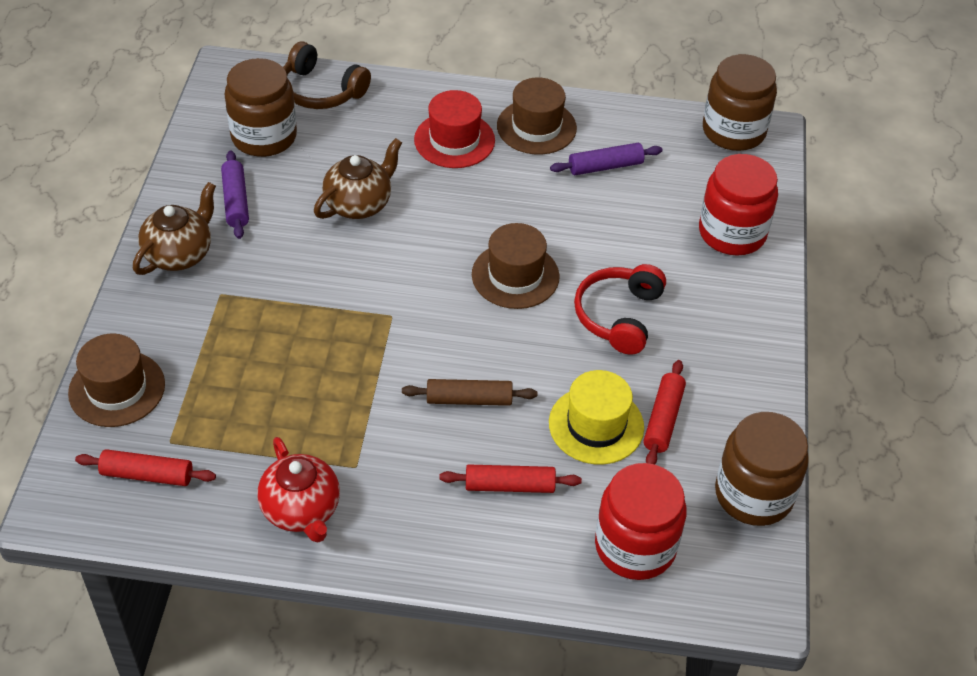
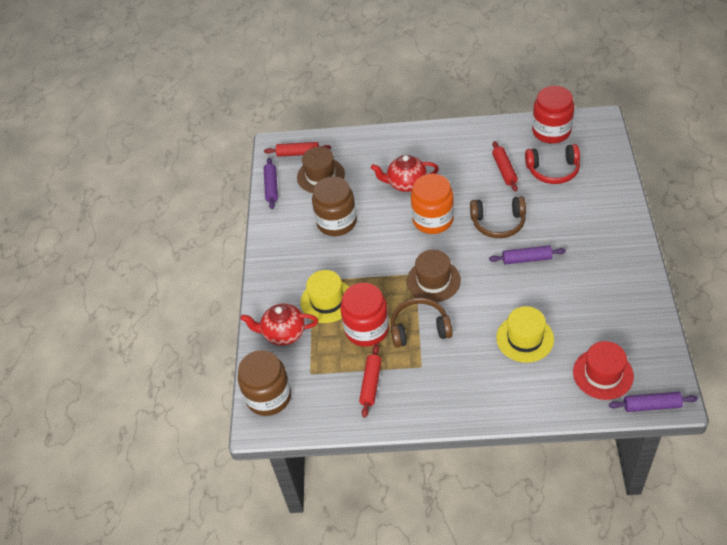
brown hat: [68,334,165,427] [472,223,560,309] [497,77,577,155] = 3 -> [297,147,345,193] [407,250,461,302] = 2
brown headphones: [283,42,371,109] = 1 -> [391,298,453,347] [470,196,526,238] = 2
brown jar: [225,58,297,157] [703,54,777,151] [715,412,809,526] = 3 -> [238,350,291,416] [312,177,357,236] = 2
brown rolling pin: [402,379,537,406] = 1 -> none = 0
brown teapot: [133,182,216,275] [314,138,402,219] = 2 -> none = 0
orange jar: none = 0 -> [411,174,454,234] = 1
purple rolling pin: [221,150,249,239] [550,143,663,175] = 2 -> [264,158,278,209] [489,245,566,264] [609,392,698,412] = 3
red teapot: [258,437,340,542] = 1 -> [241,304,318,346] [371,155,439,192] = 2
yellow hat: [549,370,644,465] = 1 -> [301,270,349,323] [496,306,554,363] = 2

